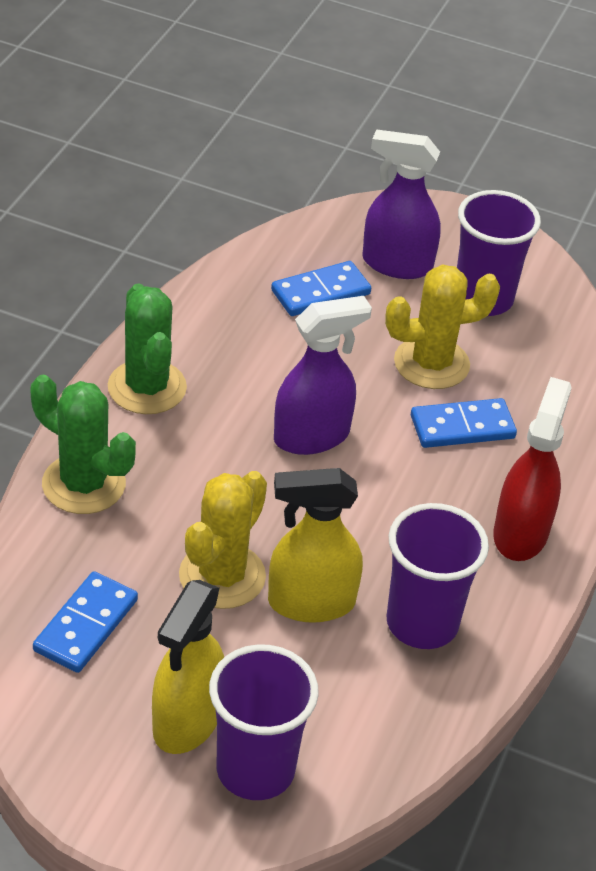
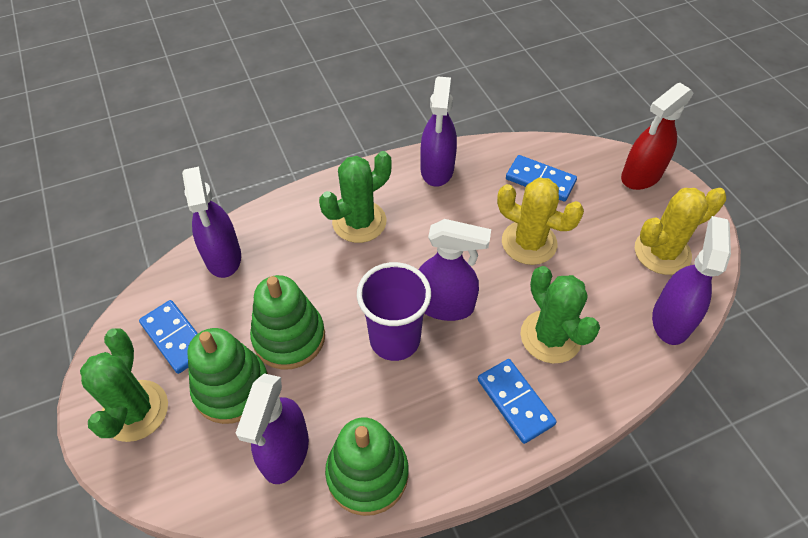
green cactus: [30,375,136,514] [108,284,187,414] = 2 -> [80,329,168,442] [319,151,392,243] [520,266,600,364] = 3
green stacking toy: none = 0 -> [188,328,268,424] [250,275,325,370] [325,418,408,516] = 3
purple cup: [209,644,319,800] [387,503,489,649] [457,190,541,316] = 3 -> [357,262,431,361] = 1
purple spray bottle: [274,296,372,455] [362,129,441,279] = 2 -> [182,166,241,278] [236,373,309,484] [418,219,491,321] [420,76,457,187] [652,216,731,345] = 5
yellow spray bottle: [152,580,224,754] [268,468,363,623] = 2 -> none = 0

